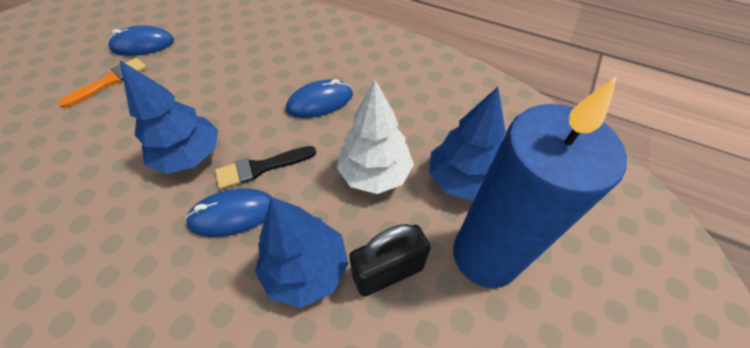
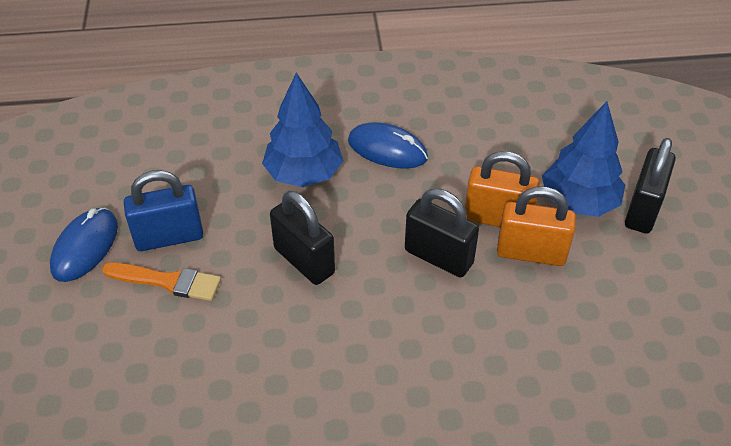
black brush: [215,146,316,189] = 1 -> none = 0
black padlock: [349,224,431,296] = 1 -> [270,191,335,285] [405,189,479,277] [625,138,676,233] = 3
blue candle: [453,76,627,288] = 1 -> none = 0
blue mouse: [108,25,174,56] [185,188,272,237] [286,79,353,118] = 3 -> [50,208,118,282] [348,122,428,169] = 2
blue padlock: none = 0 -> [124,170,203,251] = 1
blue tree: [120,60,218,174] [255,197,348,308] [429,87,506,201] = 3 -> [262,73,343,187] [542,101,625,217] = 2
orange padlock: none = 0 -> [465,151,540,227] [497,186,576,266] = 2
white tree: [337,80,414,194] = 1 -> none = 0

